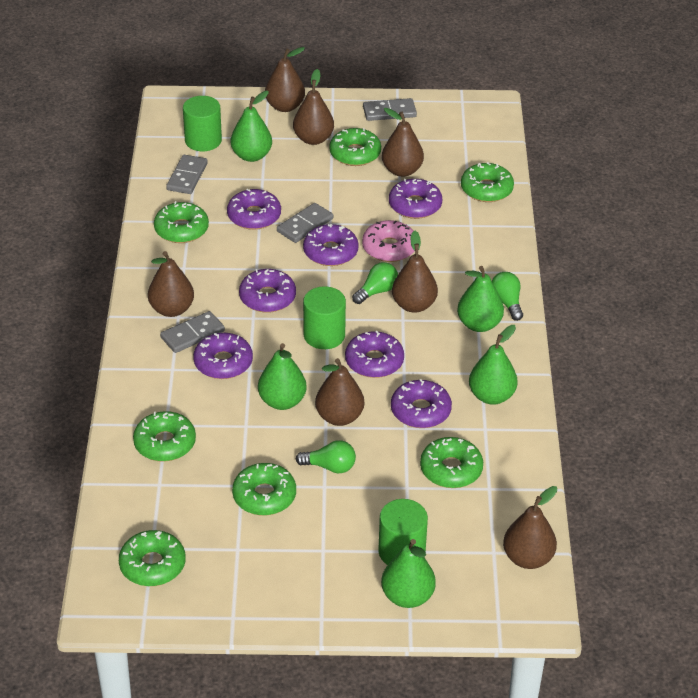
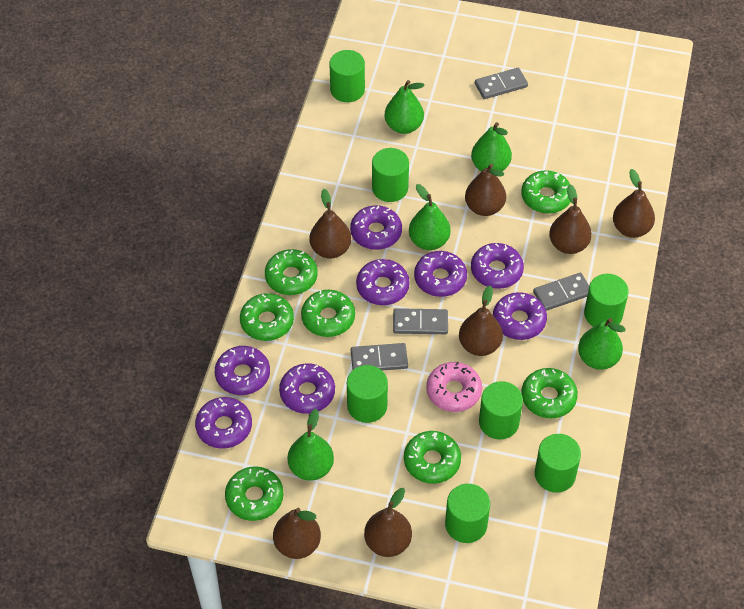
green cylinder: [183,96,222,151] [303,286,346,349] [378,499,428,565] = 3 -> [329,50,365,102] [347,365,388,423] [372,148,409,202] [445,484,490,543] [479,381,523,439] [535,434,581,493] [584,274,629,327] = 7
green light bulb: [296,440,356,473] [352,262,398,304] [492,272,523,321] = 3 -> none = 0
purple donut: [193,333,253,379] [227,189,281,230] [239,269,296,313] [303,224,359,266] [345,331,404,378] [389,179,442,219] [391,379,452,428] = 7 -> [195,397,252,449] [215,346,270,395] [279,363,335,414] [350,205,402,250] [356,259,410,305] [414,251,467,297] [471,243,524,289] [493,292,547,340] = 8

